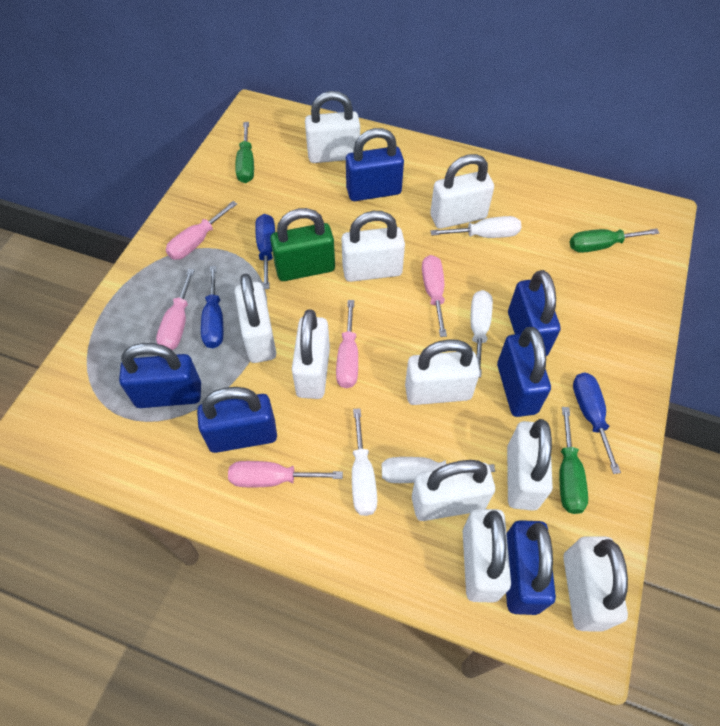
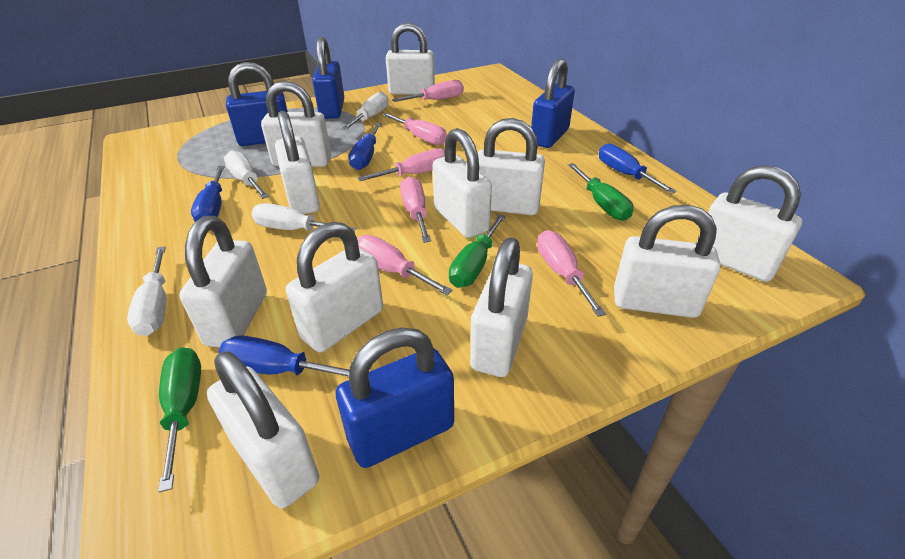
blue padlock: [119,343,201,408] [197,387,277,453] [346,128,404,201] [497,327,551,417] [506,520,556,615] [508,270,561,356] = 6 -> [226,62,288,146] [312,37,344,119] [336,327,454,468] [531,59,575,148] = 4
blue screwdriver: [201,266,223,348] [255,214,275,289] [573,372,621,474] = 3 -> [191,166,225,222] [218,335,350,378] [349,123,382,170] [599,143,677,194] = 4
green padlock: [270,208,335,281] = 1 -> none = 0
pink screwdriver: [156,269,195,350] [166,201,237,260] [228,461,343,487] [336,300,358,388] [422,255,447,337] = 5 -> [357,148,445,181] [357,235,453,295] [382,113,447,145] [392,80,464,102] [400,176,431,243] [537,230,606,317] = 6
white padlock: [235,274,276,363] [292,309,330,399] [305,91,360,163] [342,211,405,282] [405,339,480,405] [412,460,495,521] [430,154,494,229] [463,509,511,603] [507,419,553,511] [563,536,628,631] = 10 -> [179,216,267,347] [207,351,319,508] [261,81,331,167] [275,111,320,214] [286,222,383,352] [386,23,435,95] [432,128,492,238] [470,238,533,377] [478,118,545,215] [614,205,721,318] [697,165,802,282] = 11

